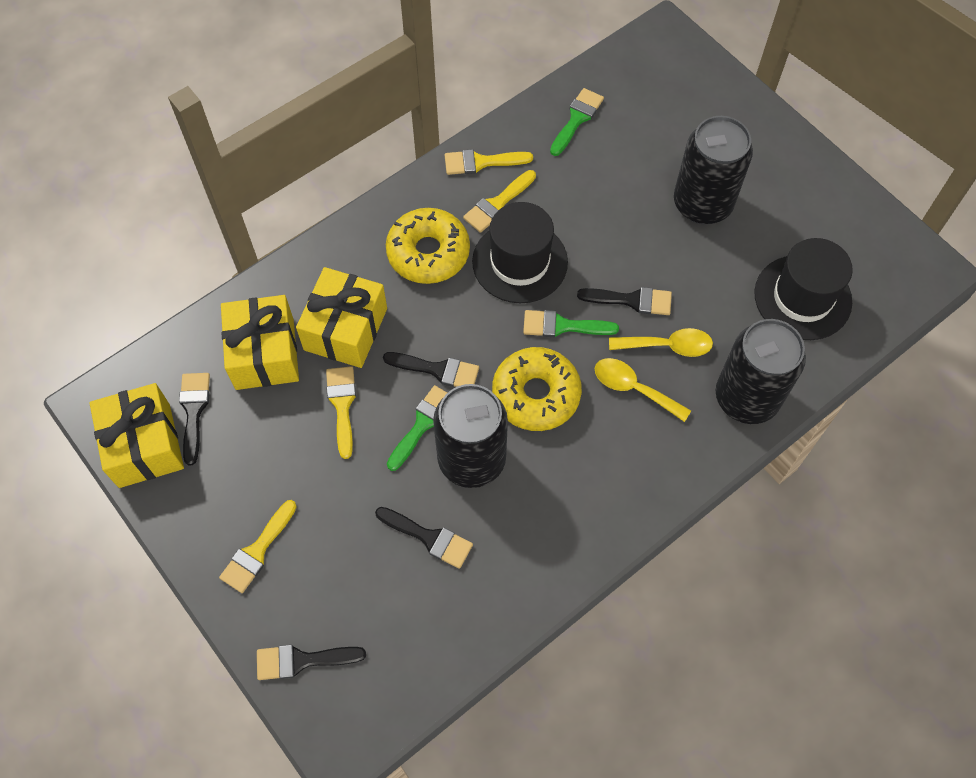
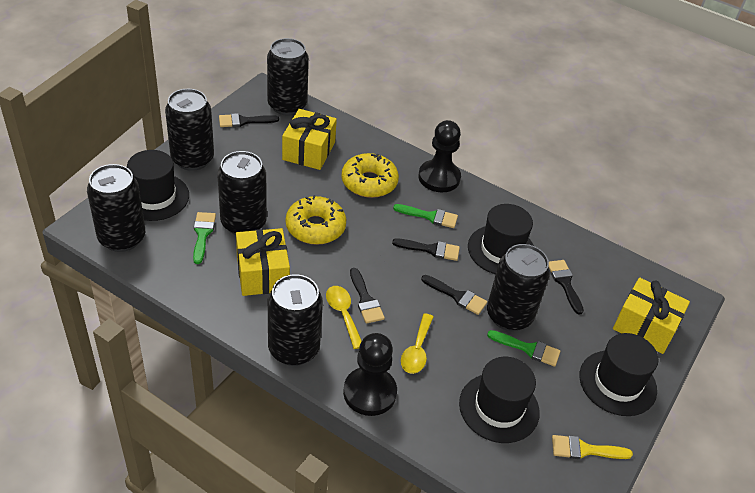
black can: [433,384,508,488] [674,116,753,224] [716,319,806,424] = 3 -> [87,164,145,252] [165,89,214,171] [217,151,267,235] [267,38,309,116] [268,274,323,366] [487,244,550,331] = 6
black hat: [472,202,568,303] [754,238,853,340] = 2 -> [127,150,189,221] [459,357,540,443] [468,204,534,274] [579,333,658,416] = 4
black pawn: none = 0 -> [343,333,397,416] [418,120,461,192] = 2
yellow brush: [219,500,297,593] [326,366,356,459] [445,149,533,175] [463,170,536,233] = 4 -> [552,435,633,459] = 1

